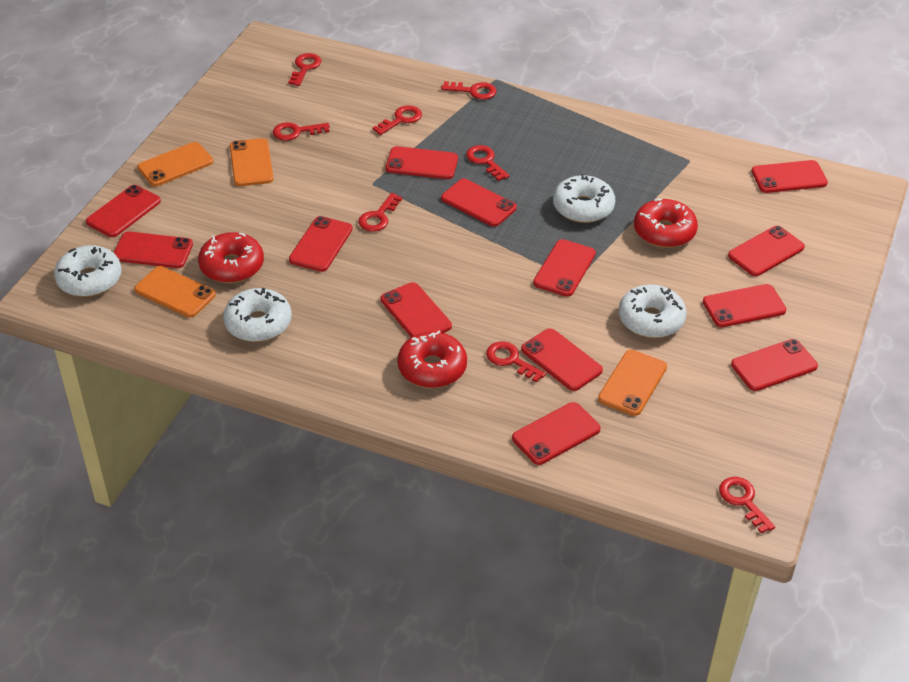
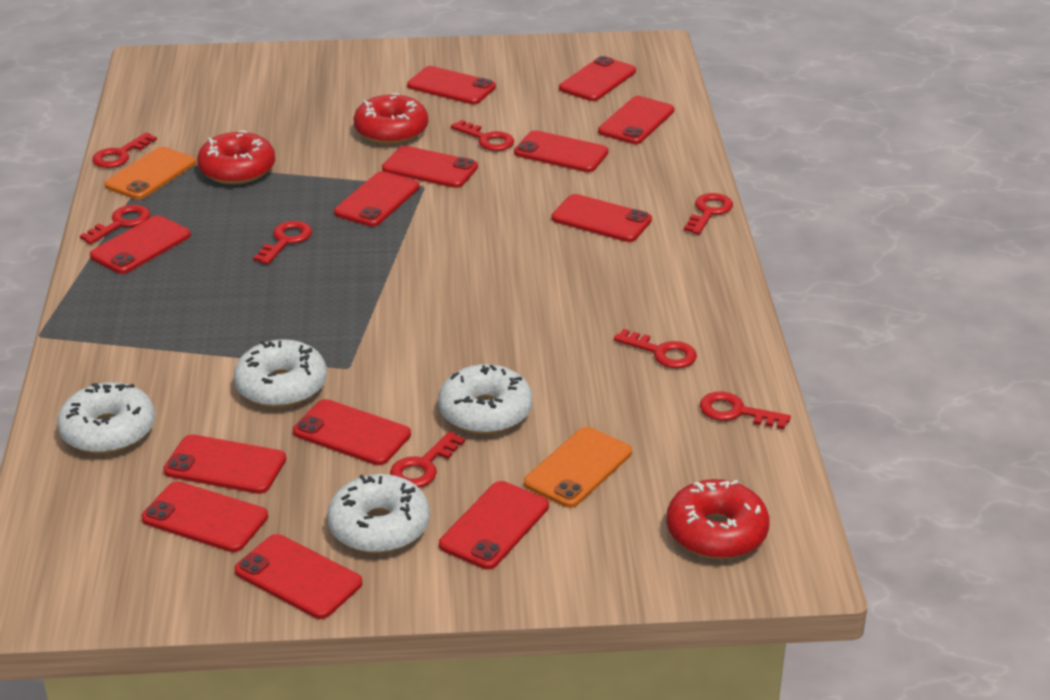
orange phone: [134,266,216,318] [137,142,213,186] [230,138,273,186] [598,350,667,416] = 4 -> [104,147,196,200] [524,427,632,508] = 2

